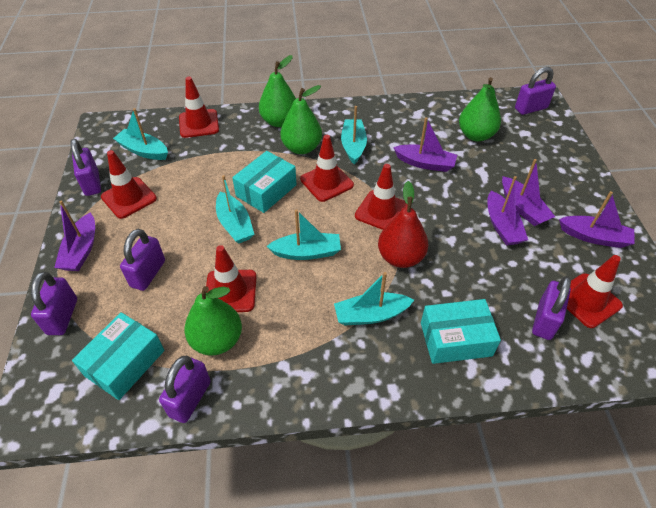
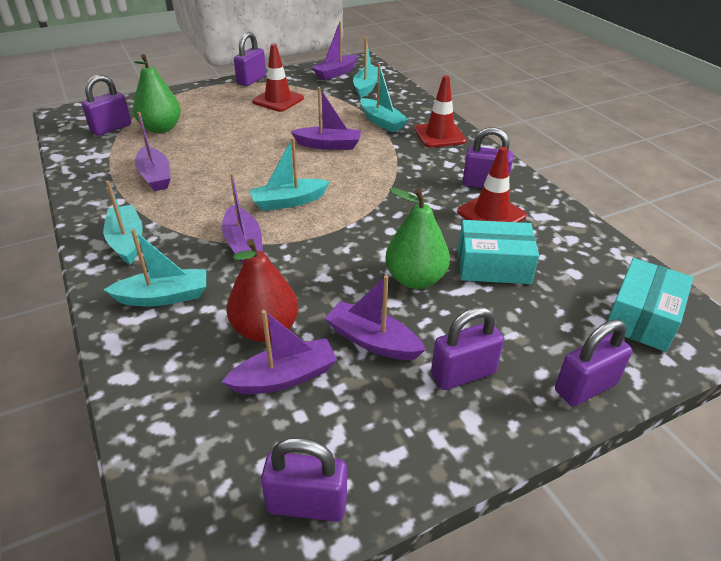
green pear: [184,286,242,356] [259,55,296,127] [280,85,322,154] [459,77,501,141] = 4 -> [133,54,181,133] [385,187,450,289] = 2
purple boat: [54,200,95,271] [393,117,457,172] [488,176,528,246] [502,159,555,226] [559,191,635,248] = 5 -> [135,112,171,191] [222,173,263,264] [222,310,337,394] [290,87,361,150] [311,21,358,80] [325,275,426,360] = 6
red traffic cone: [101,150,157,219] [179,77,219,138] [206,245,256,312] [300,135,354,202] [355,164,408,230] [567,255,623,328] = 6 -> [252,44,304,112] [414,75,467,148] [457,147,527,222] = 3
turquoise box: [72,312,164,400] [232,151,297,213] [421,299,501,364] = 3 -> [458,220,539,284] [608,258,693,352] = 2

